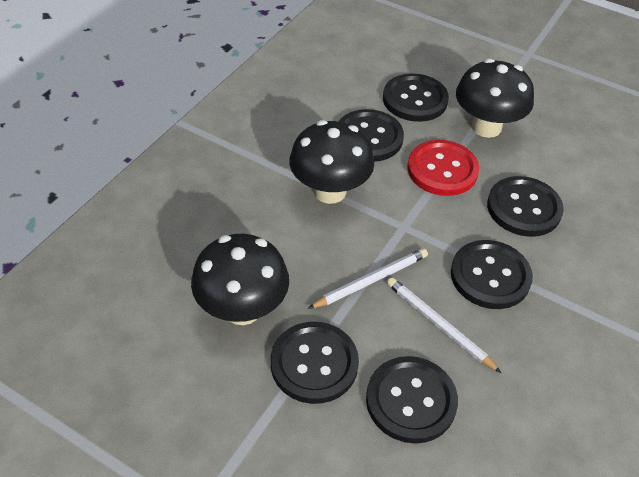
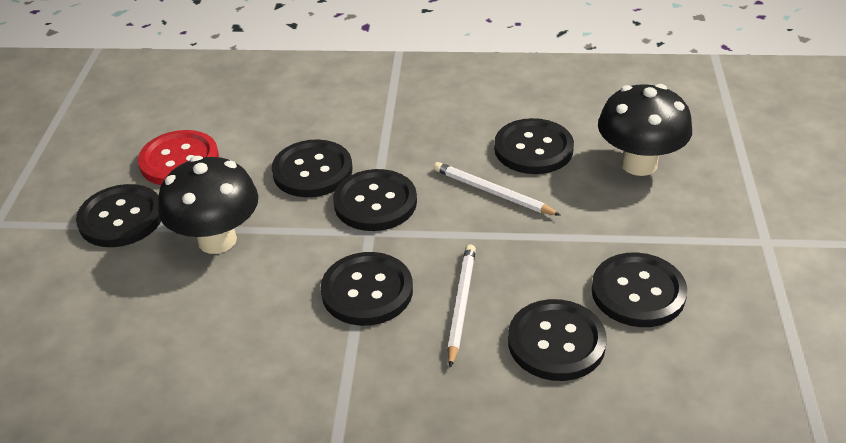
black button: [271,322,359,404] [339,109,404,162] [366,356,458,444] [383,73,449,122] [451,240,533,309] [487,176,564,237] = 6 -> [76,184,161,247] [271,139,352,197] [321,252,413,326] [333,169,417,231] [494,118,574,174] [508,299,607,381] [591,252,687,327] = 7
black mushroom: [191,234,289,325] [290,120,374,204] [456,59,534,138] = 3 -> [158,156,258,254] [598,84,692,176] = 2

